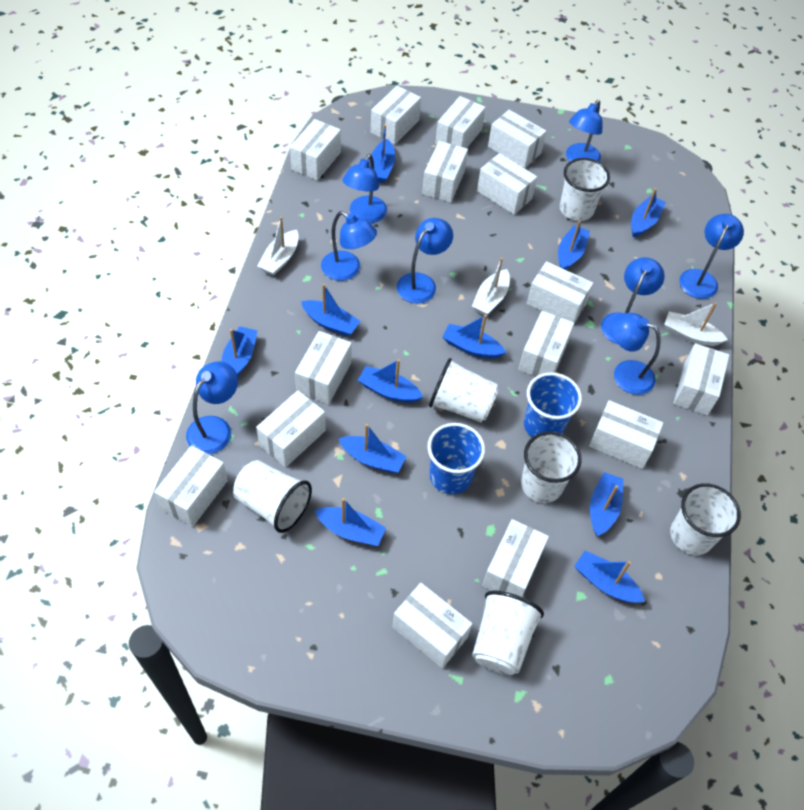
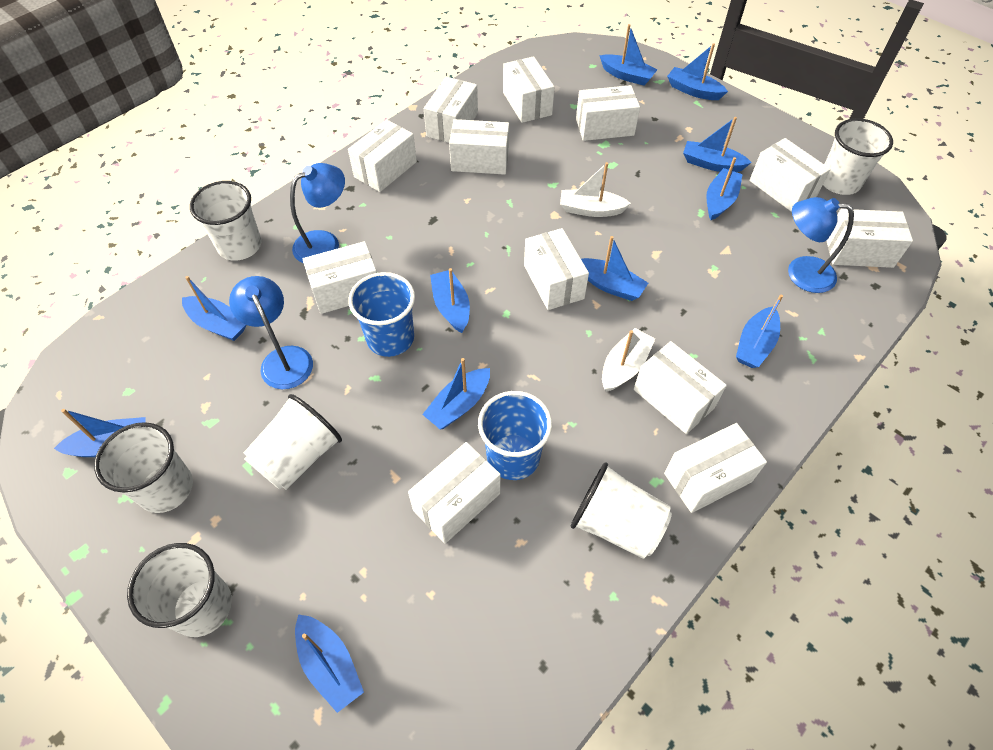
blue lamp: [186,361,238,454] [321,211,377,281] [342,154,387,223] [397,218,453,303] [566,100,603,162] [601,257,665,344] [611,313,661,395] [679,214,744,299] = 8 -> [229,276,313,389] [290,163,345,264] [788,197,854,293] = 3
white boat: [257,217,299,276] [472,257,510,315] [664,302,728,346] = 3 -> [560,162,631,217] [602,328,655,392] = 2
white box: [154,445,228,527] [256,391,326,467] [290,119,341,180] [295,331,352,404] [371,86,421,145] [392,583,472,668] [422,141,468,202] [435,96,486,148] [477,153,537,215] [482,519,549,597] [488,110,546,168] [518,311,574,377] [527,261,593,323] [589,400,663,469] [673,343,729,415] = 15 -> [303,241,377,314] [348,119,417,192] [408,442,501,544] [424,77,478,143] [449,119,509,175] [503,56,554,123] [524,228,589,310] [576,85,640,141] [634,341,727,434] [664,423,767,513] [749,138,831,212] [826,209,913,268] = 12

